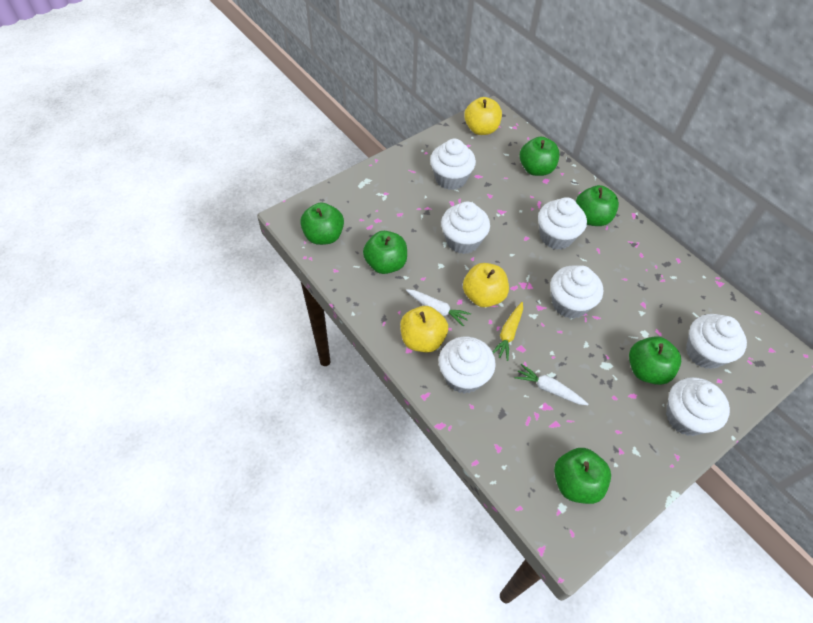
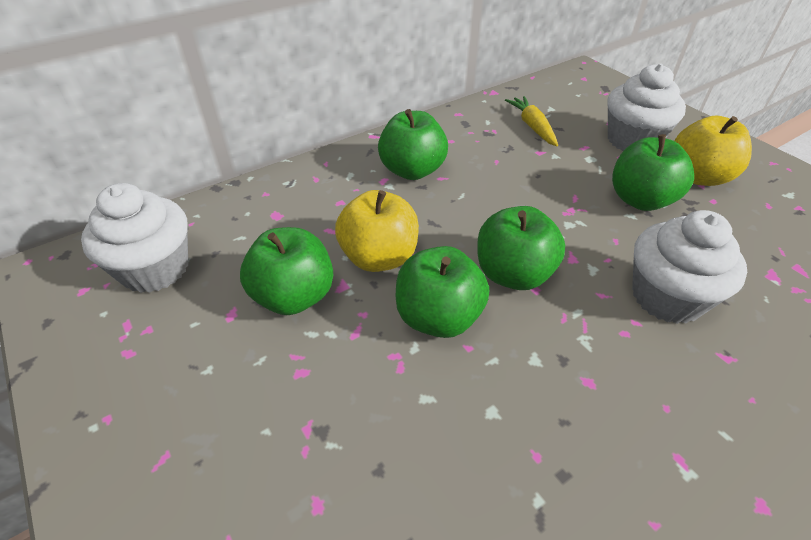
green apple: [300,203,344,245] [363,231,407,274] [520,137,560,176] [554,448,611,504] [576,185,619,226] [629,336,681,385] = 6 -> [240,227,333,315] [378,109,448,180] [396,246,489,338] [477,206,565,290] [612,134,694,211] = 5
white carrot: [406,289,471,327] [514,364,589,405] = 2 -> none = 0
white cupcake: [430,139,476,190] [439,337,496,394] [441,201,490,254] [538,197,587,249] [551,265,603,319] [666,377,730,436] [686,314,747,369] = 7 -> [81,183,188,293] [607,64,686,151] [632,210,747,324] = 3
yellow apple: [400,306,448,353] [463,263,509,307] [464,97,502,135] = 3 -> [335,190,419,272] [674,116,752,186] = 2

